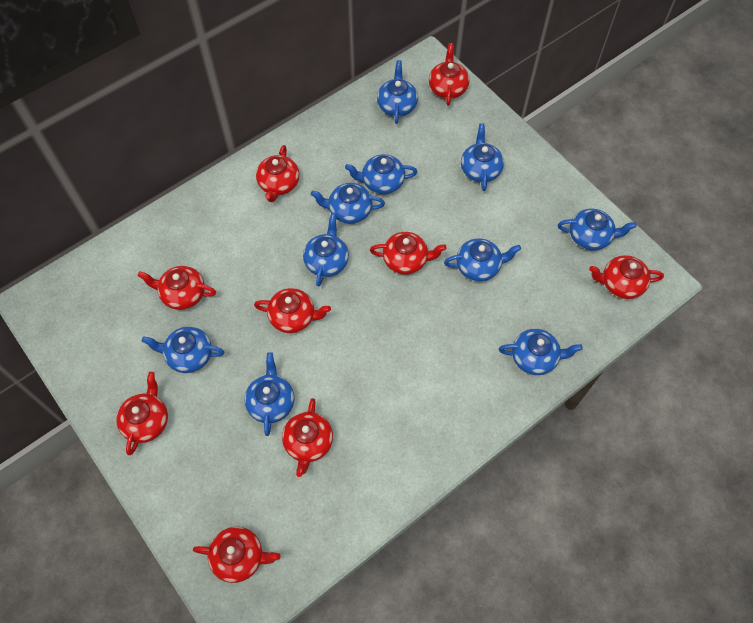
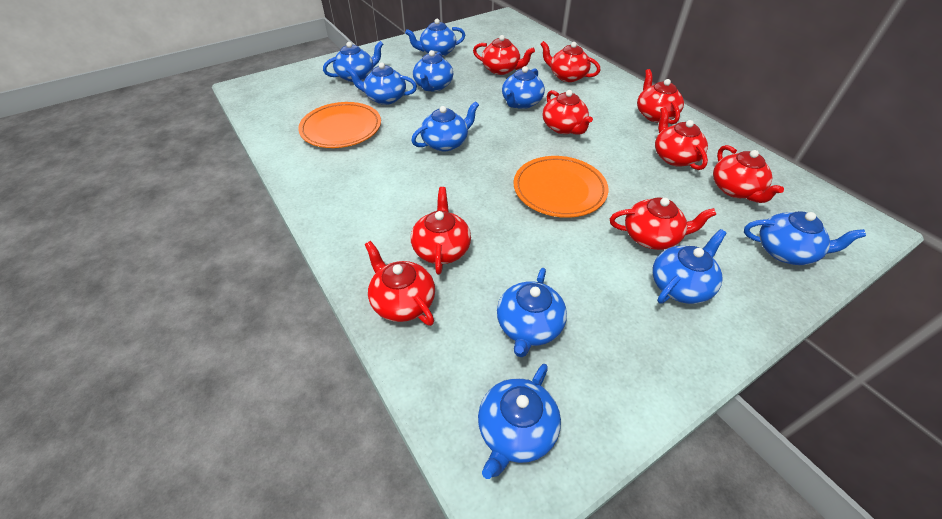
orange plate: none = 0 -> [298,102,381,148] [514,156,608,218] = 2

